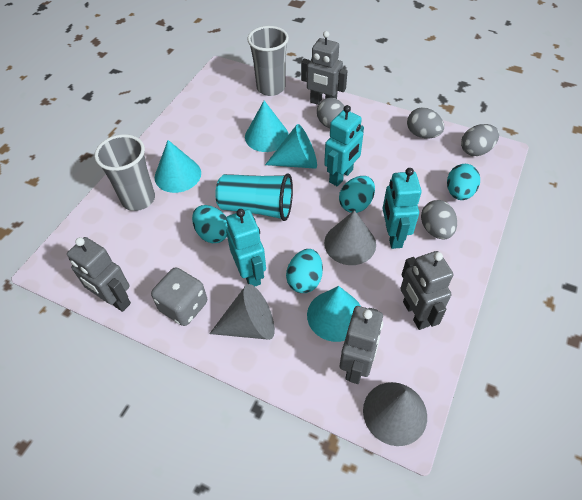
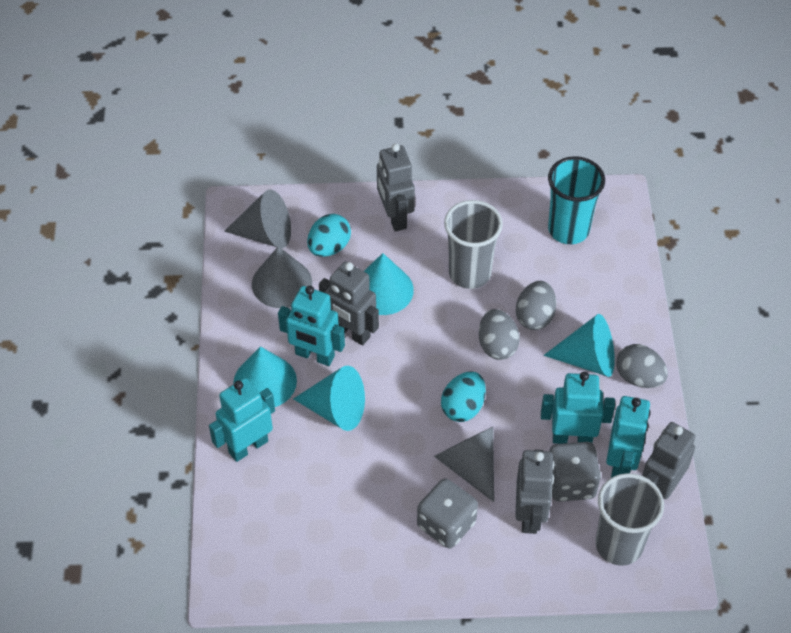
grey dice: [151,267,207,326] = 1 -> [417,478,478,549] [549,442,601,502] = 2
grey egg: [317,98,344,128] [407,107,444,138] [421,200,457,239] [461,124,499,156] = 4 -> [479,309,519,360] [516,281,556,330] [616,344,668,388] = 3
turquoise egg: [192,205,228,243] [286,249,323,293] [339,176,375,213] [447,164,480,200] = 4 -> [307,214,351,257] [441,371,486,422] = 2
turquoise robot: [226,209,266,286] [324,105,364,187] [382,168,422,249] = 3 -> [209,378,275,462] [278,286,345,366] [541,372,615,444] [606,396,651,478] = 4

